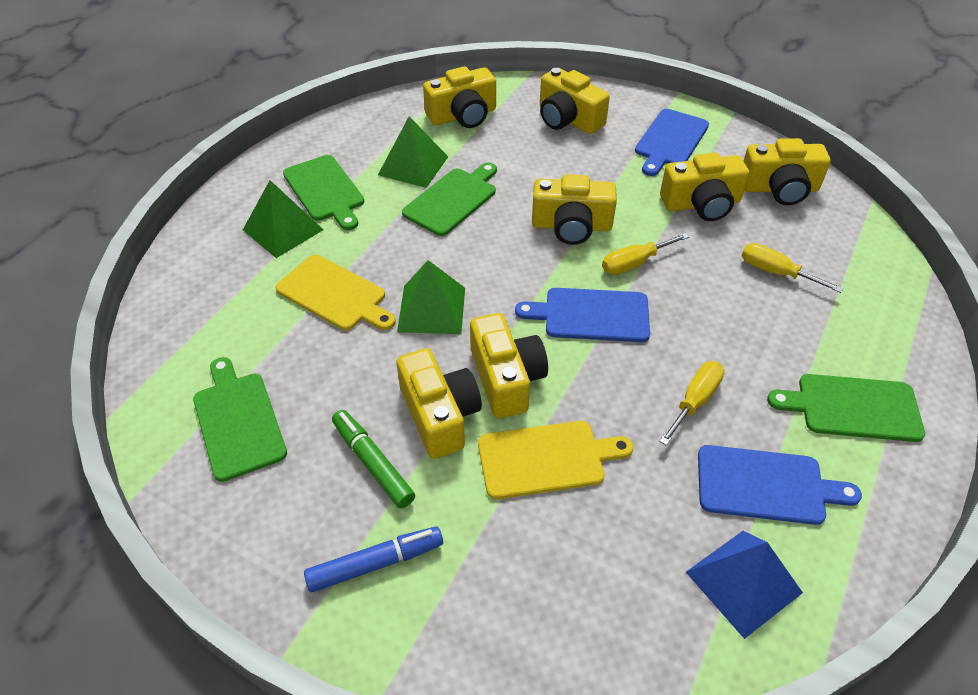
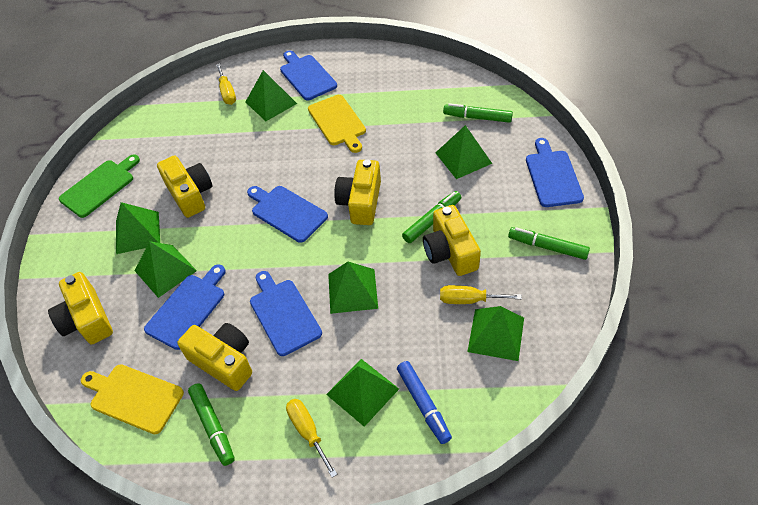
blue cutting board: [515,288,650,342] [635,109,709,176] [698,445,862,525] = 3 -> [144,264,225,350] [247,186,328,243] [250,271,322,356] [280,51,337,101] [526,138,584,207] = 5
blue pyramid: [686,531,803,639] = 1 -> none = 0
green cutting board: [193,357,287,482] [283,155,364,230] [402,163,497,236] [767,374,925,442] = 4 -> [59,155,140,218] = 1
green marker: [332,410,415,508] = 1 -> [188,383,235,466] [402,191,462,243] [443,103,513,123] [508,227,590,260] = 4
green pyramid: [243,180,323,258] [378,116,448,188] [397,260,465,334] = 3 -> [116,202,160,254] [135,241,197,298] [245,70,297,121] [326,359,399,427] [328,262,378,314] [436,125,492,179] [467,306,524,361] = 7
yellow camera: [396,348,482,459] [423,67,496,128] [470,313,548,418] [532,174,617,245] [540,68,610,134] [660,152,749,221] [743,138,831,206] = 7 -> [48,272,113,344] [157,155,212,218] [177,323,252,391] [334,159,381,225] [423,205,481,276] = 5

